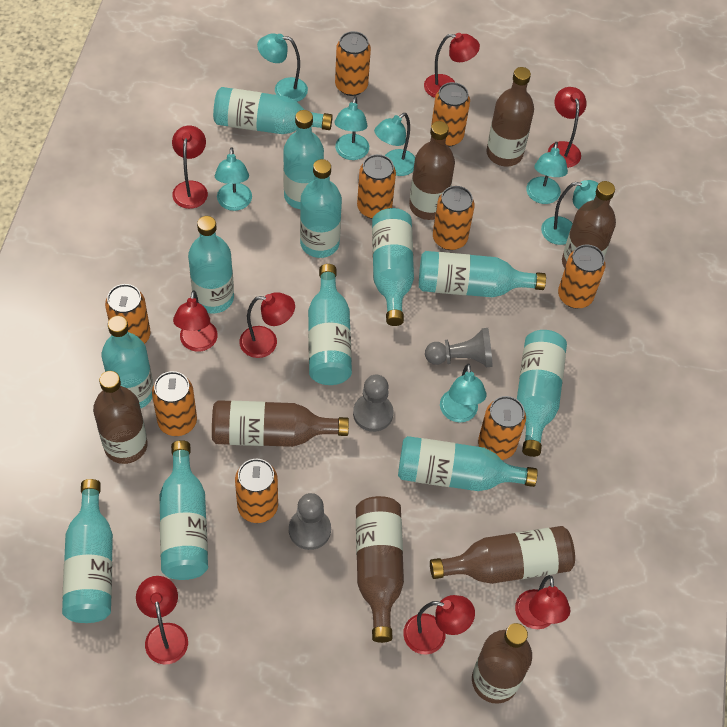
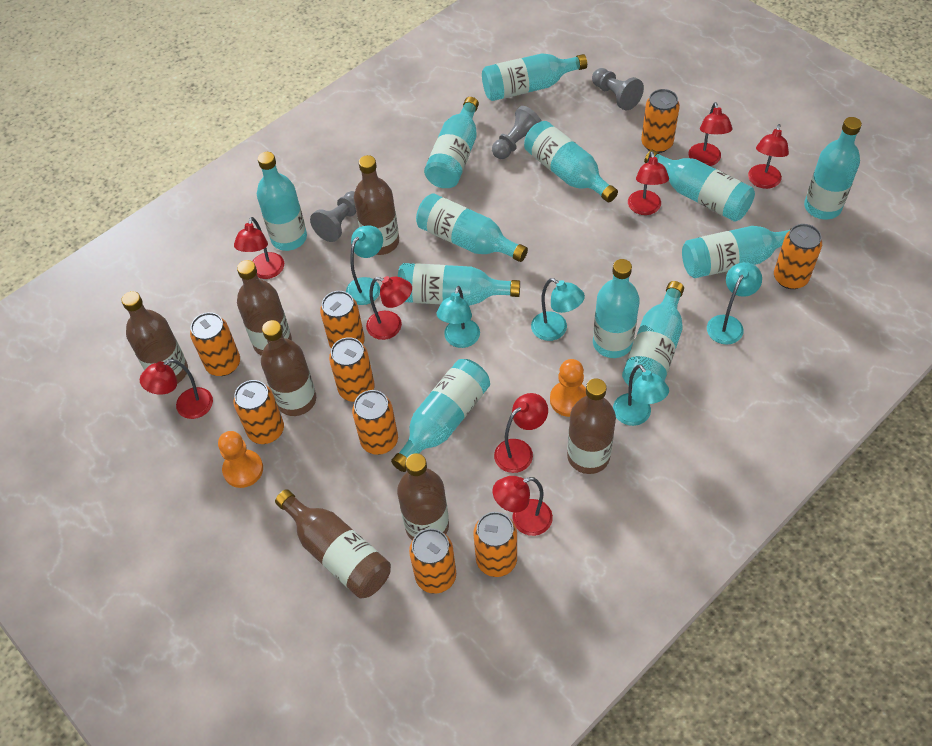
brown bottle: [93,371,148,464] [212,400,349,447] [356,496,404,643] [409,121,455,220] [430,526,575,584] [472,623,532,704] [486,67,534,166] [562,181,616,268] = 8 -> [121,291,188,384] [237,260,292,356] [261,320,316,416] [275,489,391,598] [354,155,399,255] [397,453,449,540] [567,378,616,474] = 7
orange pawn: none = 0 -> [218,431,263,488] [550,359,587,417] = 2
turquoise lamp: [215,147,252,211] [257,33,308,102] [334,97,369,160] [374,113,415,176] [440,363,487,422] [526,142,568,204] [541,180,599,245] = 7 -> [346,225,383,305] [437,286,480,348] [531,278,585,341] [613,364,669,426] [707,262,762,345] = 5

